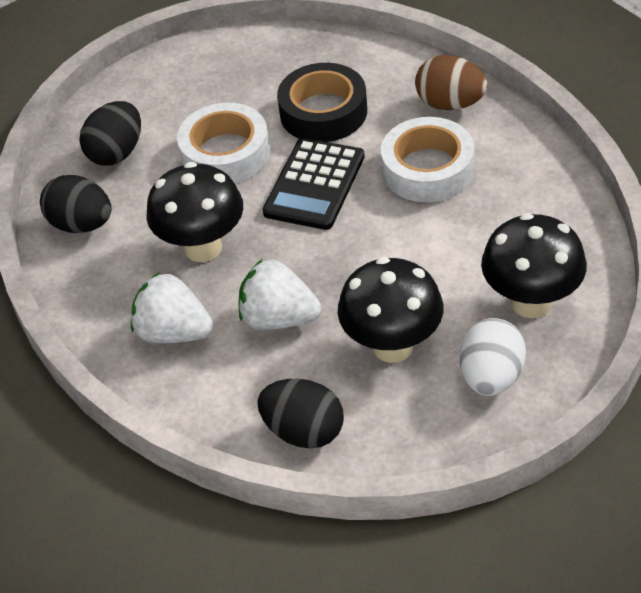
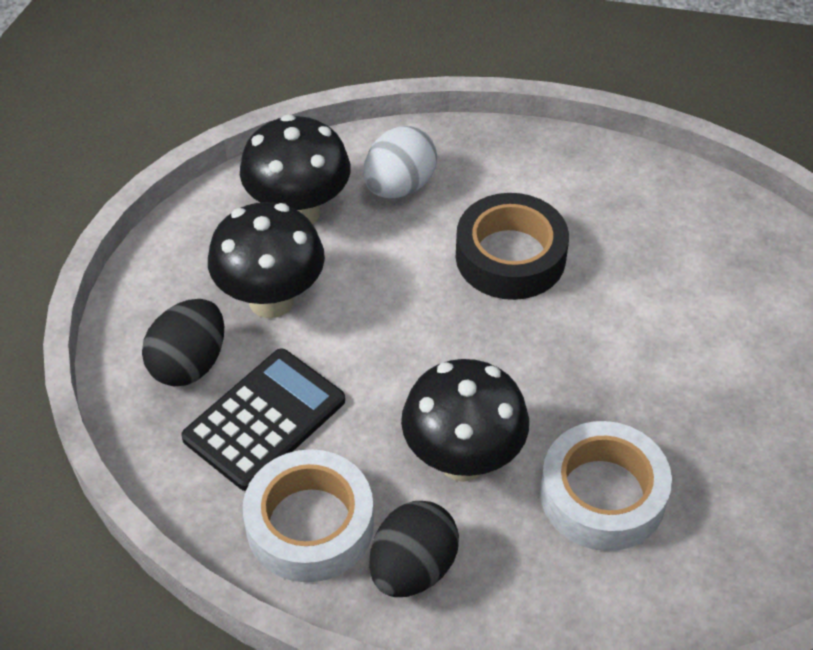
black egg: [40,175,112,233] [79,101,141,166] [257,379,344,449] = 3 -> [142,299,224,386] [369,501,459,597] = 2
brown egg: [415,55,487,110] = 1 -> none = 0
white strawberry: [131,273,213,343] [238,259,321,330] = 2 -> none = 0

